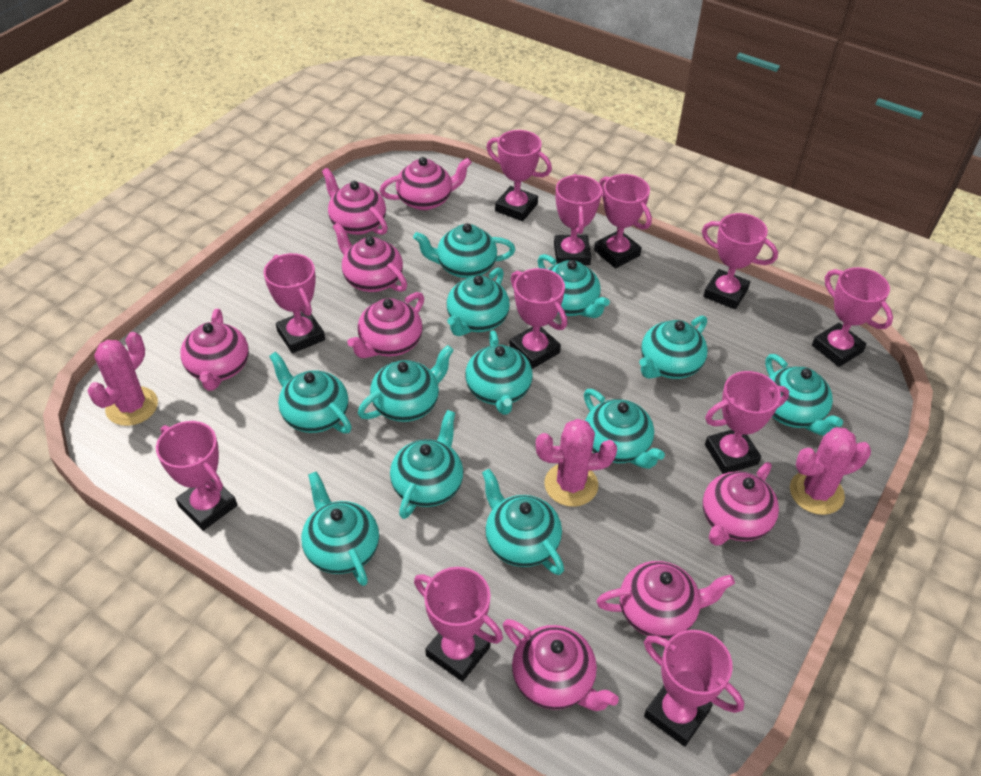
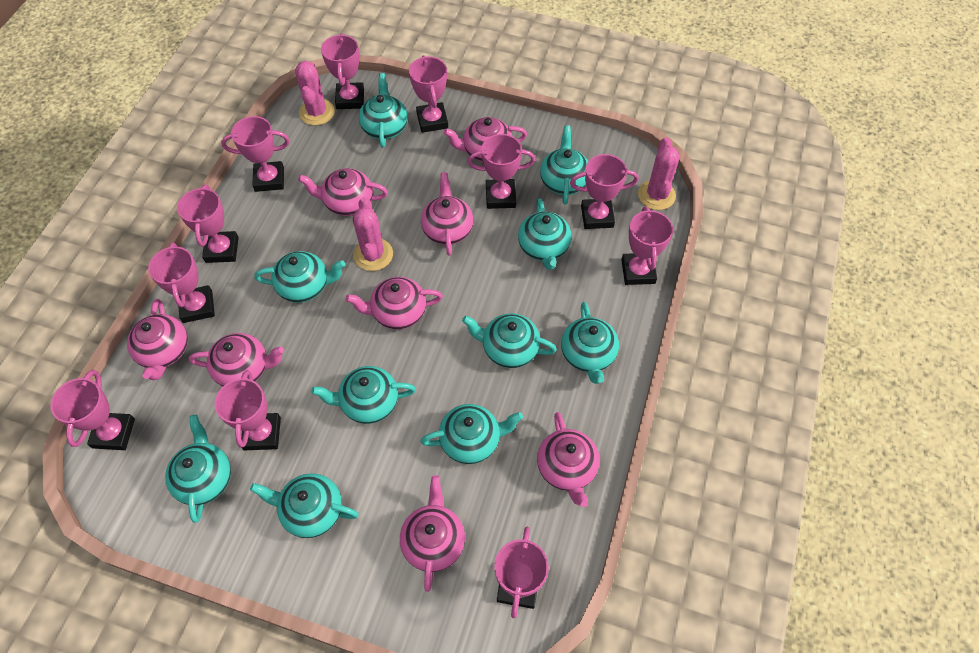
turquoise teapot: [269,352,352,433] [301,471,379,586] [358,345,454,422] [390,410,463,519] [413,223,515,278] [447,268,510,336] [465,330,533,415] [482,469,564,575] [538,254,610,318] [584,389,665,469] [639,316,708,379] [765,354,843,436] = 12 -> [165,415,231,523] [250,473,359,538] [254,251,345,303] [311,366,416,424] [359,73,408,148] [420,404,523,464] [462,313,557,368] [518,198,571,270] [540,125,588,205] [561,302,619,384] = 10

